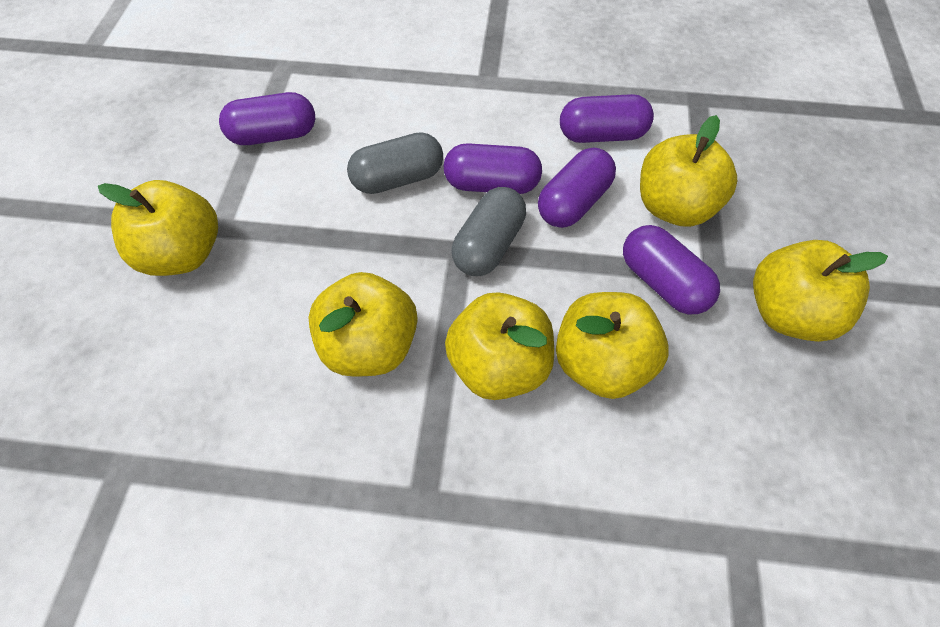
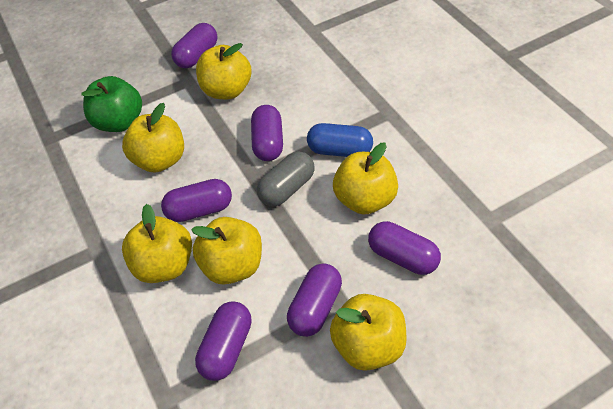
blue capsule: none = 0 -> [307,123,373,157] = 1
green apple: none = 0 -> [81,76,142,132] = 1
grey capsule: [347,132,443,194] [452,187,526,276] = 2 -> [257,151,315,206] = 1
purple capsule: [219,92,315,145] [444,143,542,194] [538,148,616,228] [560,94,654,143] [623,225,720,314] = 5 -> [161,179,232,222] [171,23,217,68] [195,301,252,381] [251,105,283,161] [287,263,342,337] [368,221,441,275] = 6

